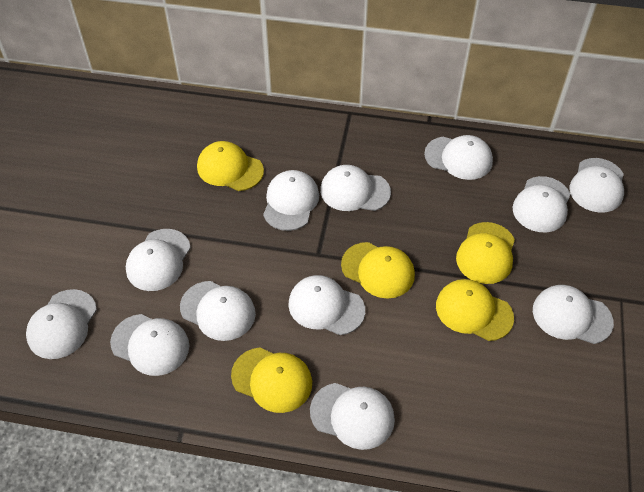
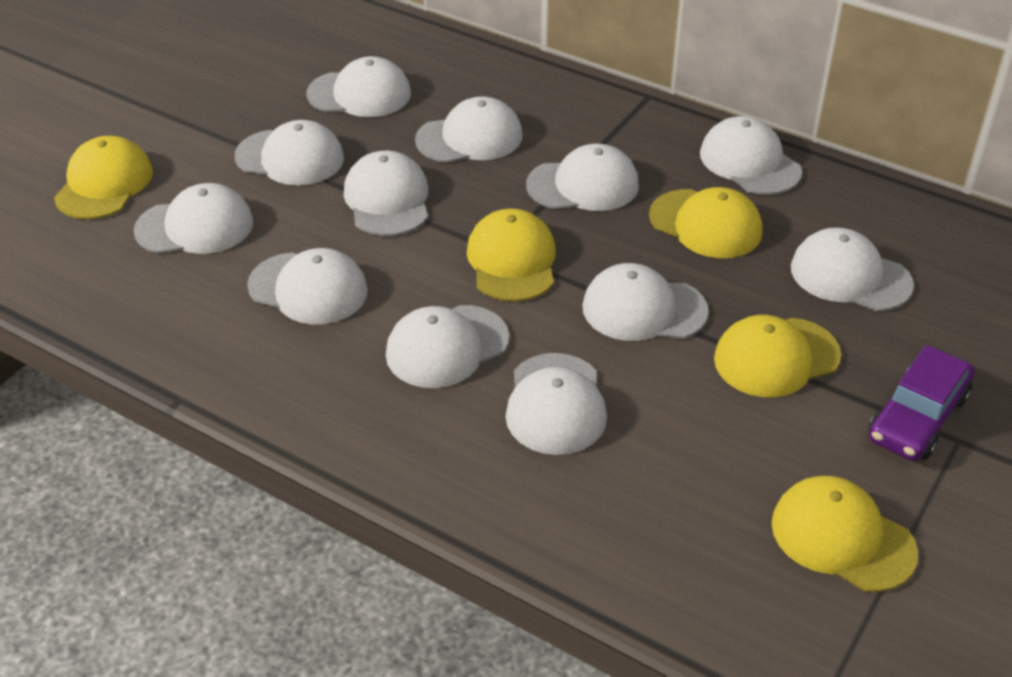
purple car: none = 0 -> [869,345,975,461] = 1

